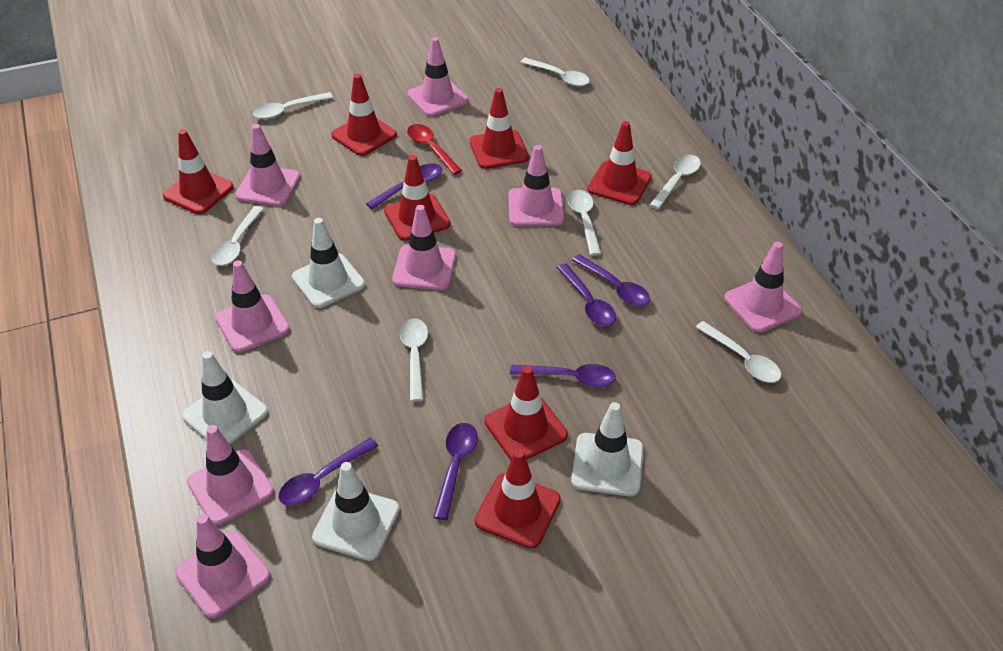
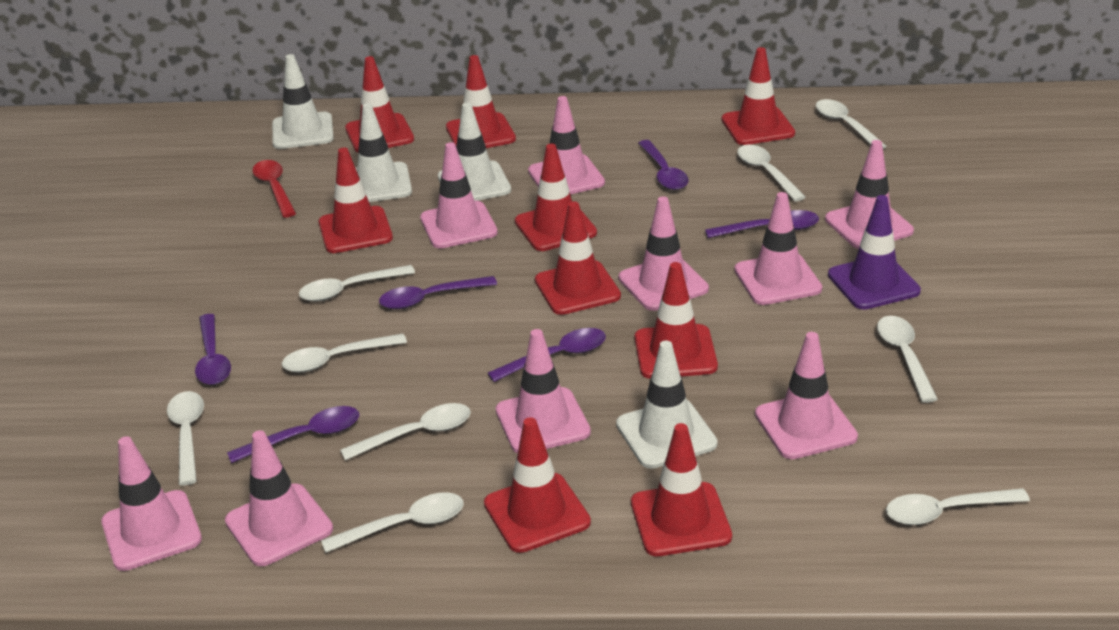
pink traffic cone: [175,514,270,618] [187,425,274,525] [215,260,290,353] [235,124,300,206] [392,205,456,290] [407,37,468,116] [508,145,564,226] [724,242,802,333] = 8 -> [101,436,202,571] [225,430,333,566] [420,142,498,249] [496,329,591,453] [528,96,605,194] [618,196,709,311] [734,192,822,305] [755,332,858,459] [825,140,914,249] = 9
purple traffic cone: none = 0 -> [828,195,921,310] = 1
red traffic cone: [163,129,234,214] [331,74,397,156] [384,155,451,241] [470,88,529,169] [475,449,561,549] [484,365,568,460] [587,121,652,205] = 7 -> [319,148,393,253] [345,56,414,153] [446,55,516,148] [484,417,591,553] [515,144,597,251] [535,201,621,315] [631,423,732,556] [635,262,718,379] [722,47,795,145] = 9
white spoon: [212,206,264,265] [253,92,333,119] [400,318,428,402] [520,57,590,87] [568,190,602,256] [650,155,701,209] [696,321,781,383] = 7 -> [167,391,204,485] [282,333,407,373] [299,265,415,301] [321,492,464,553] [340,403,471,460] [737,145,806,202] [816,99,887,149] [877,316,938,403] [886,488,1030,525] = 9

